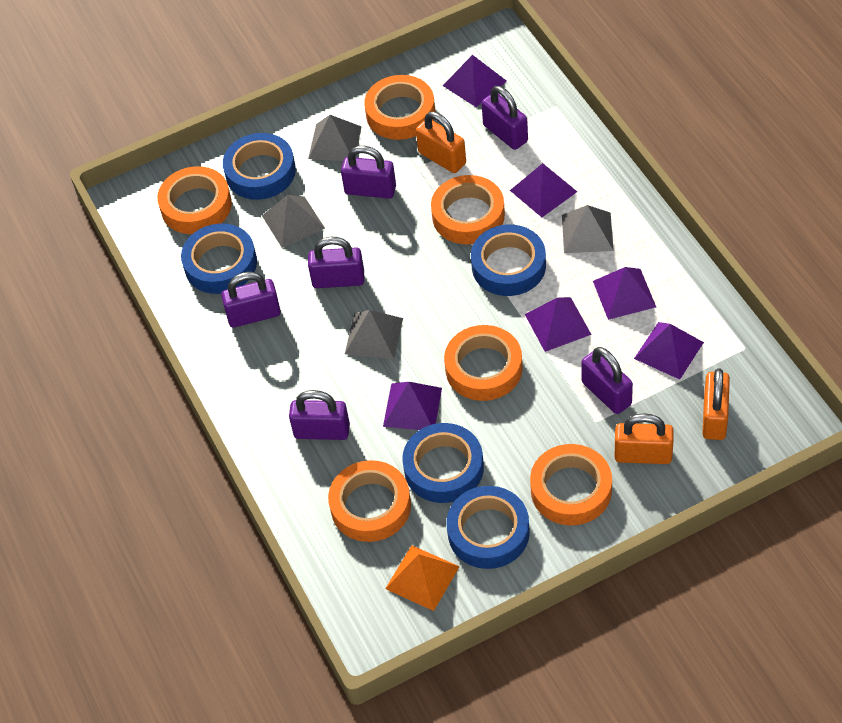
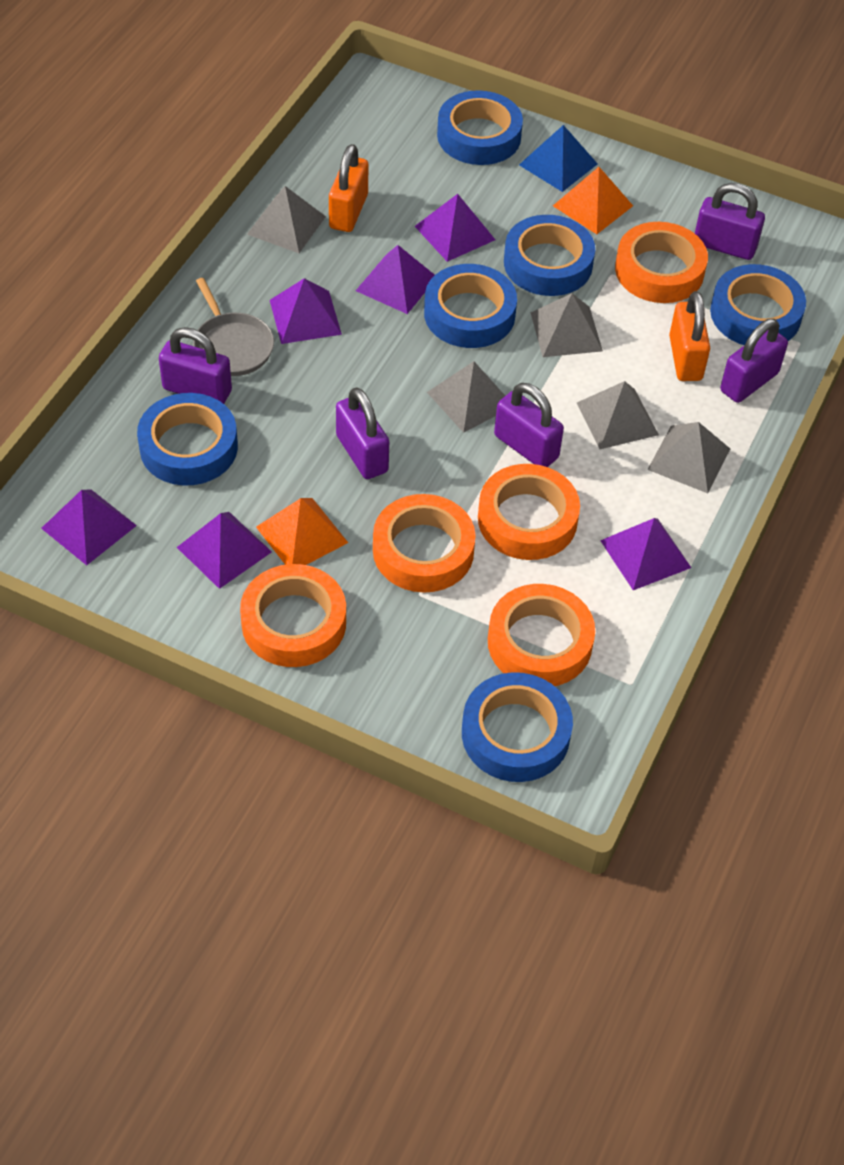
blue pyramid: none = 0 -> [519,125,598,192] = 1
blue tape: [181,224,257,294] [223,133,296,200] [402,423,484,503] [446,486,530,569] [471,225,546,296] = 5 -> [137,393,238,486] [424,264,517,348] [437,90,523,165] [462,672,573,782] [504,215,595,296] [710,264,806,345] = 6
grey pan: none = 0 -> [193,278,274,376] = 1
grey pyramid: [262,195,325,248] [308,115,362,161] [345,310,403,359] [562,205,614,253] = 4 -> [247,186,326,253] [427,361,505,433] [531,293,603,357] [577,381,659,449] [647,422,730,493] = 5
orange padlock: [416,112,466,173] [615,413,674,464] [702,368,730,440] = 3 -> [329,144,368,232] [669,291,710,381] = 2
orange pyramid: [385,545,460,611] = 1 -> [256,498,348,565] [553,167,633,234] = 2
orange tape: [157,166,232,234] [328,460,411,542] [364,75,435,140] [431,175,505,244] [444,325,523,401] [530,444,612,525] = 6 -> [240,564,346,667] [373,494,476,592] [478,464,580,560] [488,584,595,686] [615,222,708,303] = 5
purple padlock: [221,272,281,327] [289,390,350,440] [308,237,364,288] [341,146,396,199] [482,86,528,150] [582,347,633,414] = 6 -> [159,327,232,404] [336,387,389,479] [494,383,564,467] [695,183,765,260] [720,319,788,403] = 5

